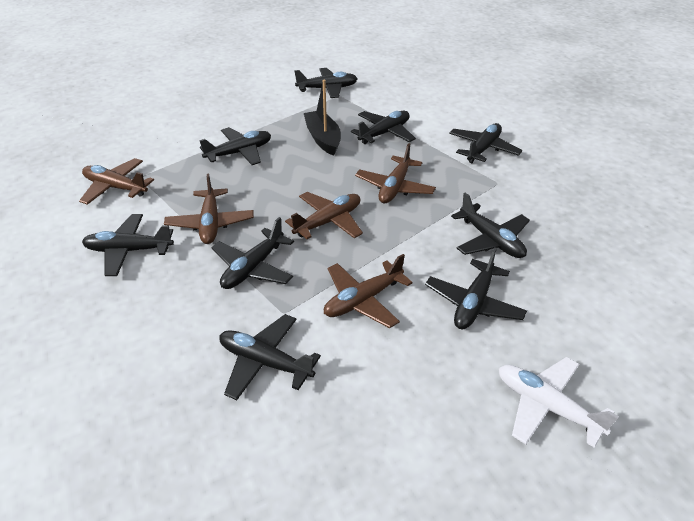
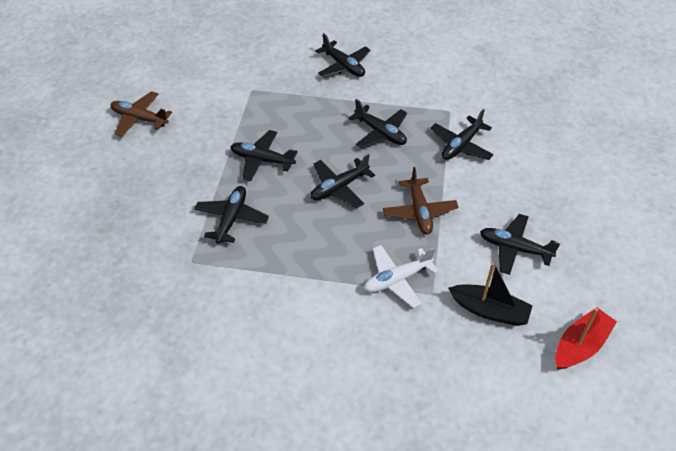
black plane: [82,214,174,276] [199,127,271,165] [211,217,294,289] [219,314,321,400] [294,68,358,98] [351,111,416,144] [425,247,527,329] [449,123,523,163] [451,193,530,258] = 9 -> [194,186,269,244] [230,130,298,181] [311,154,375,208] [316,33,371,77] [348,99,407,149] [431,109,494,160] [480,214,560,275] = 7
brown plane: [79,158,154,205] [164,174,254,244] [285,192,363,239] [324,254,413,328] [355,143,436,203] = 5 -> [111,91,172,137] [383,167,458,234] = 2
red boat: none = 0 -> [555,307,617,370] = 1

